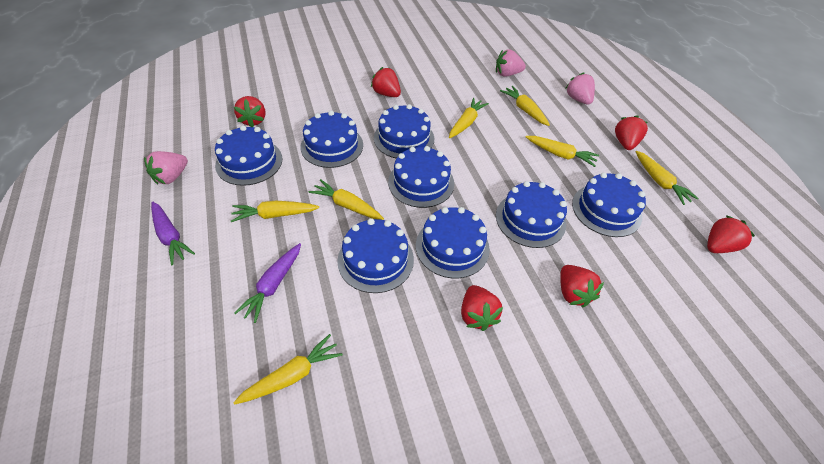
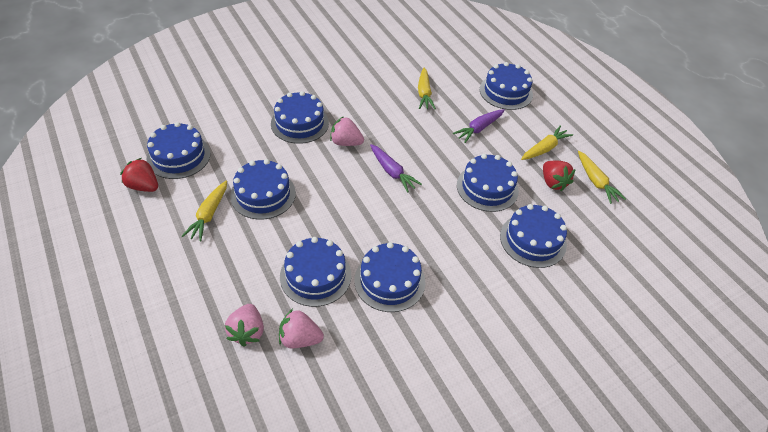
red strawberry: [234,96,266,127] [371,67,401,97] [461,285,503,331] [560,265,604,308] [615,115,648,150] [707,215,755,253] = 6 -> [120,158,158,192] [543,161,576,191] = 2
yellow carrot: [231,201,319,222] [233,334,343,405] [308,179,384,220] [449,98,489,138] [500,86,550,126] [526,136,599,167] [635,151,698,205] = 7 -> [182,180,227,241] [418,68,436,109] [521,126,573,160] [578,151,626,204] = 4

